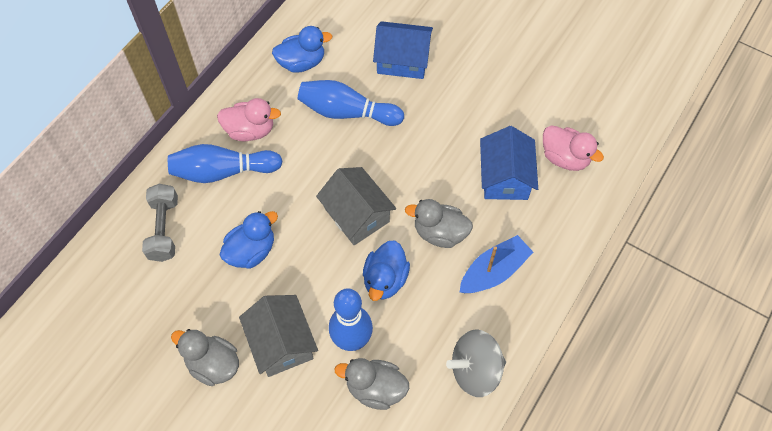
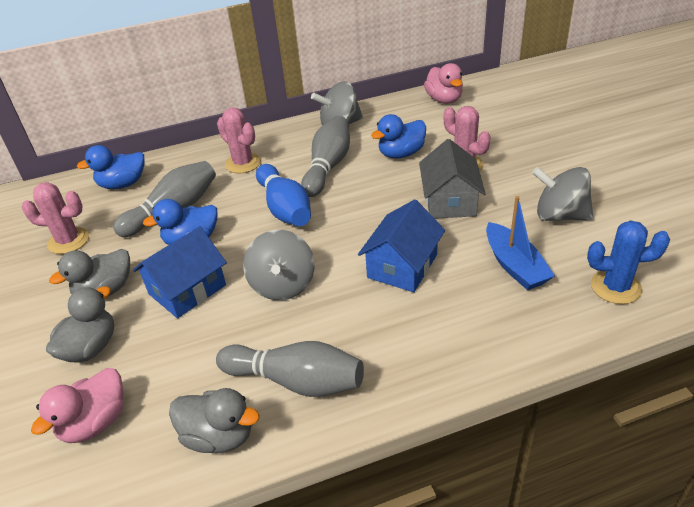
blue bowling pin: [168,144,283,183] [298,80,404,126] [329,288,373,351] = 3 -> [256,164,311,226] = 1
blue cactus: none = 0 -> [587,220,670,304] = 1
grey bowling pin: none = 0 -> [113,161,216,237] [216,341,364,397] [301,116,350,197] = 3
grey dumbbell: [142,184,178,262] = 1 -> none = 0
grey house: [239,295,318,377] [316,167,396,245] = 2 -> [419,139,486,219] = 1
grey spinning top: [446,329,506,397] = 1 -> [243,230,314,300] [311,81,363,125] [532,167,594,221] = 3
pink cactus: none = 0 -> [22,182,89,254] [217,107,261,173] [444,106,491,171] = 3

